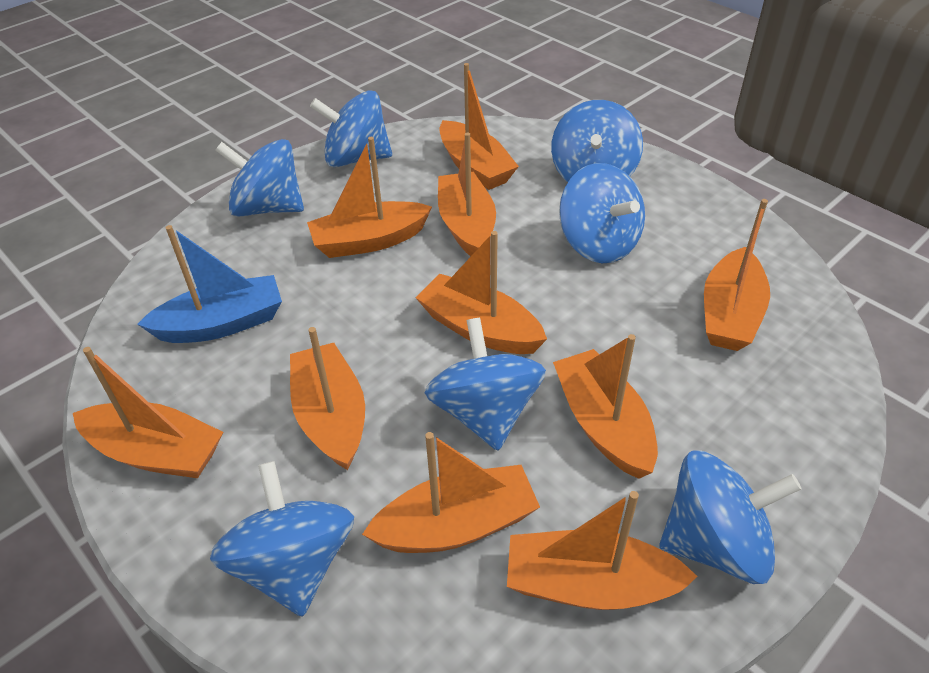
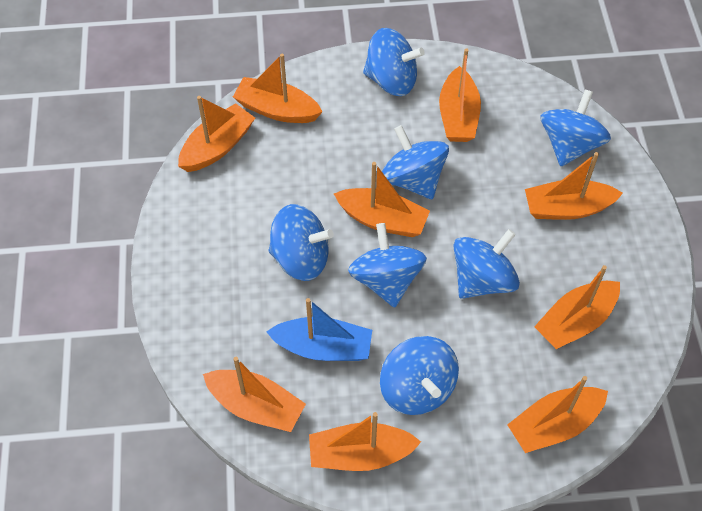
orange boat: [73,347,223,478] [290,327,365,470] [307,137,432,258] [362,432,540,553] [415,231,547,354] [438,133,496,256] [439,63,519,190] [507,491,698,610] [553,334,658,479] [704,199,770,351] = 10 -> [178,96,255,172] [203,357,306,432] [233,54,323,123] [309,412,421,471] [334,162,430,237] [439,48,481,142] [507,376,608,453] [525,152,623,220] [534,265,620,349] = 9

